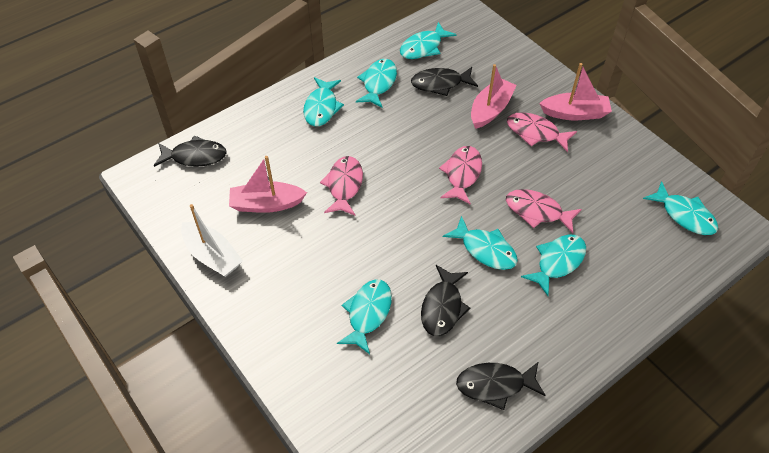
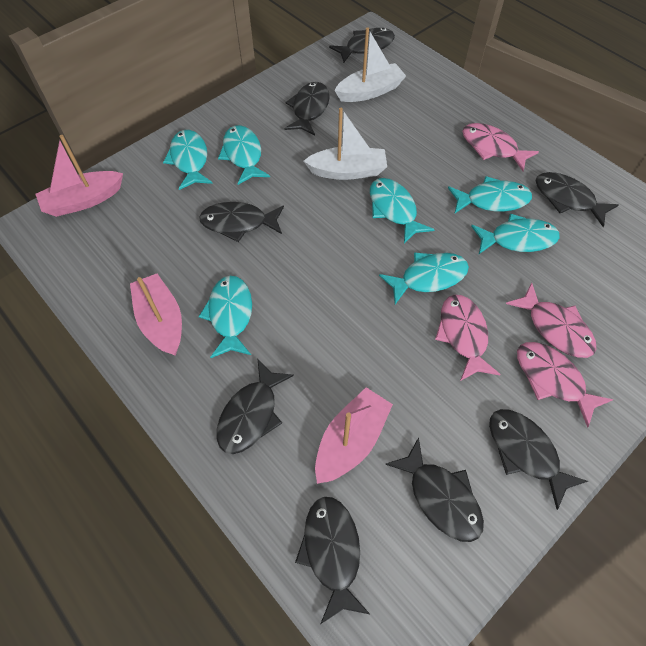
black fish: [154,135,227,167] [411,67,478,96] [421,265,470,336] [456,362,546,410] = 4 -> [199,202,284,242] [217,358,294,454] [284,82,330,135] [295,497,370,624] [329,28,395,63] [385,437,484,542] [489,409,588,510] [535,172,619,227] = 8
white boat: [181,204,243,277] = 1 -> [304,108,387,180] [334,27,406,102] = 2

